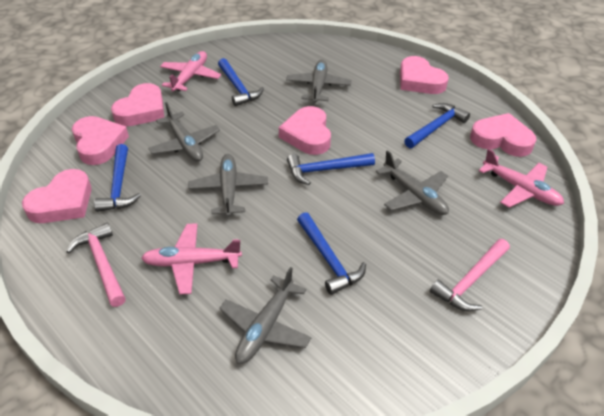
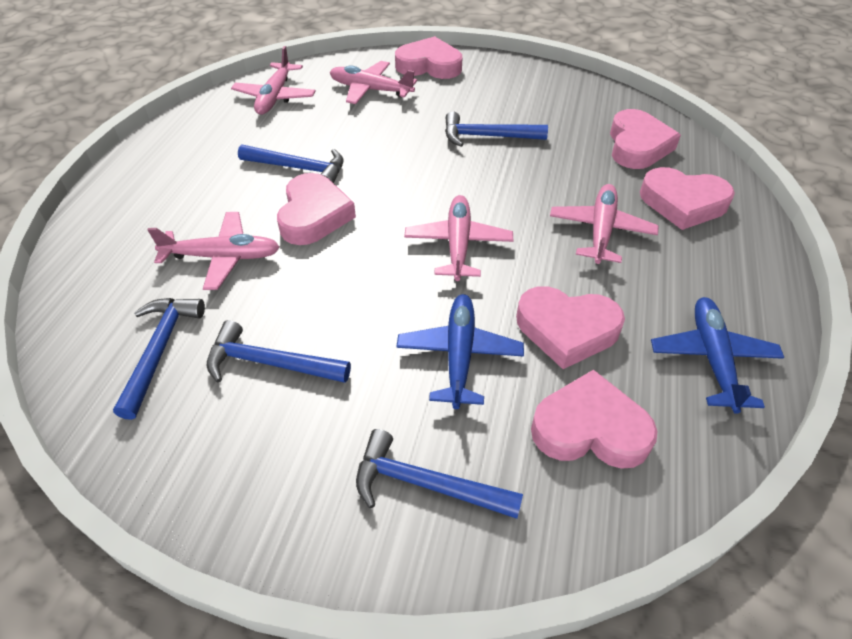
blue plane: none = 0 -> [396,294,524,409] [651,297,784,414] = 2
grey plane: [148,102,220,162] [188,154,268,217] [220,267,311,364] [286,59,352,103] [376,150,449,215] = 5 -> none = 0
pink hammer: [66,223,126,307] [430,239,510,311] = 2 -> none = 0
pink plane: [141,223,242,294] [160,51,221,91] [479,148,564,208] = 3 -> [147,212,280,290] [231,46,315,115] [330,61,417,104] [404,195,513,281] [550,184,659,264] = 5

